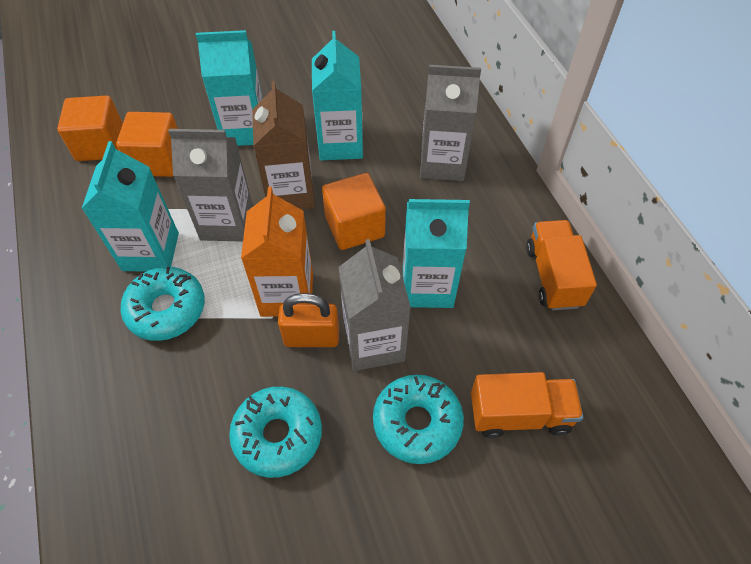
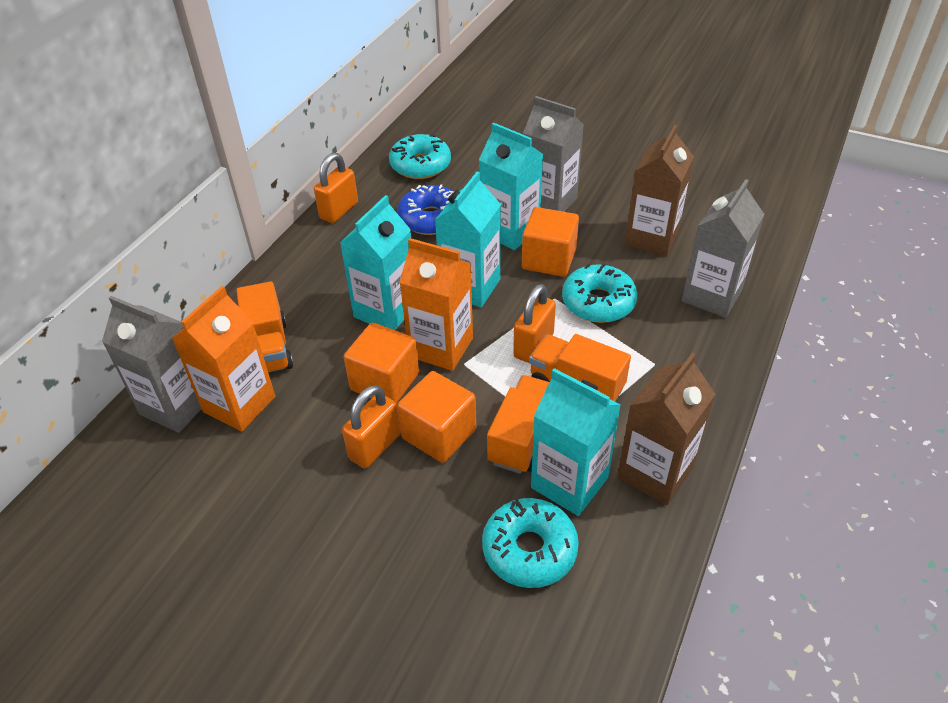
blue donut: none = 0 -> [397,184,454,235] = 1
brown carton: [252,81,315,210] = 1 -> [617,353,715,505] [625,125,694,257] = 2
orange carton: [241,187,313,317] = 1 -> [172,286,275,432] [399,238,473,371] = 2
orange padlock: [278,293,339,347] = 1 -> [314,153,358,223] [342,385,401,468] [513,284,556,363] = 3
orange truck: [471,372,583,438] [526,220,597,310] = 2 -> [236,281,293,372] [487,375,549,474] [529,334,631,402] = 3

